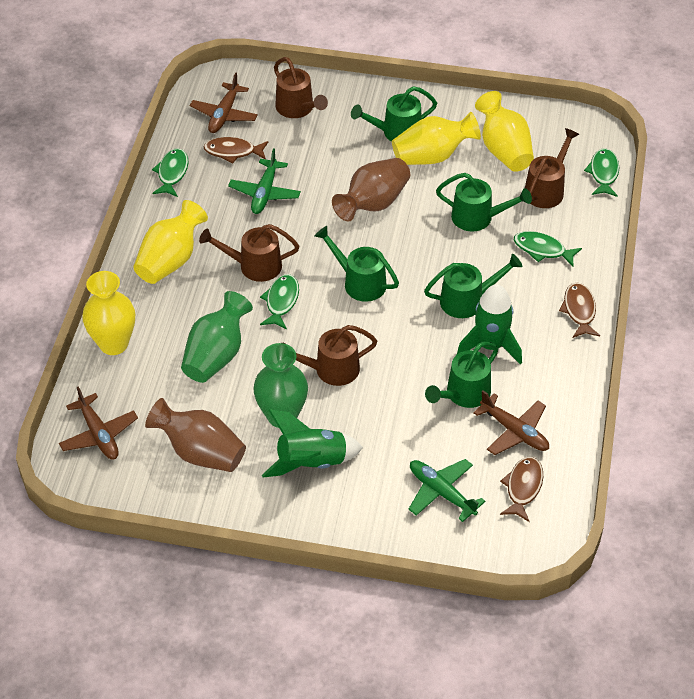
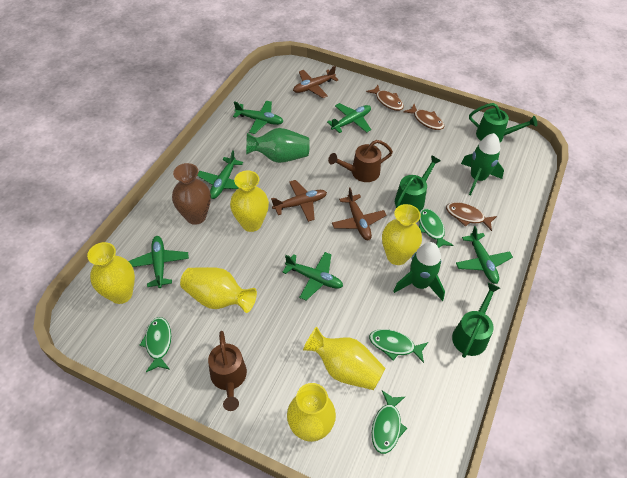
brown vase: [145,398,246,472] [332,158,410,221] = 2 -> [172,163,211,225] = 1
brown watering can: [199,224,299,282] [274,57,328,118] [284,325,377,386] [525,128,579,208] = 4 -> [208,331,247,411] [328,140,393,182] = 2
green plane: [228,148,301,214] [408,459,485,522] = 2 -> [128,236,189,288] [197,150,243,199] [233,101,284,134] [282,252,343,300] [327,103,371,133] [456,226,513,284] = 6
green vase: [181,291,253,383] [253,343,308,428] = 2 -> [246,128,310,163] = 1
green watering can: [315,226,399,302] [351,86,437,142] [424,254,522,318] [425,342,498,408] [436,173,532,231] = 5 -> [395,155,441,211] [452,282,500,358] [469,103,537,142] = 3
yellow vase: [82,271,135,355] [133,200,208,284] [392,112,481,165] [475,91,534,172] = 4 -> [87,242,135,304] [180,267,257,313] [230,170,269,232] [287,383,336,442] [303,326,385,390] [382,204,422,265] = 6

